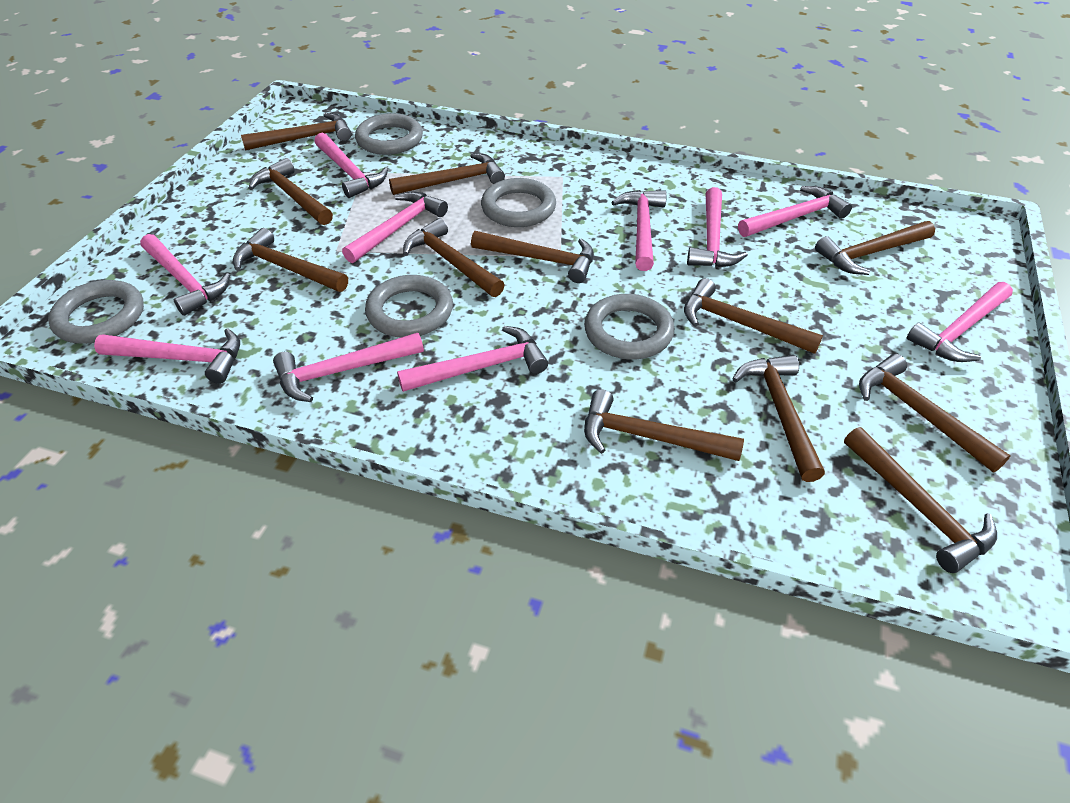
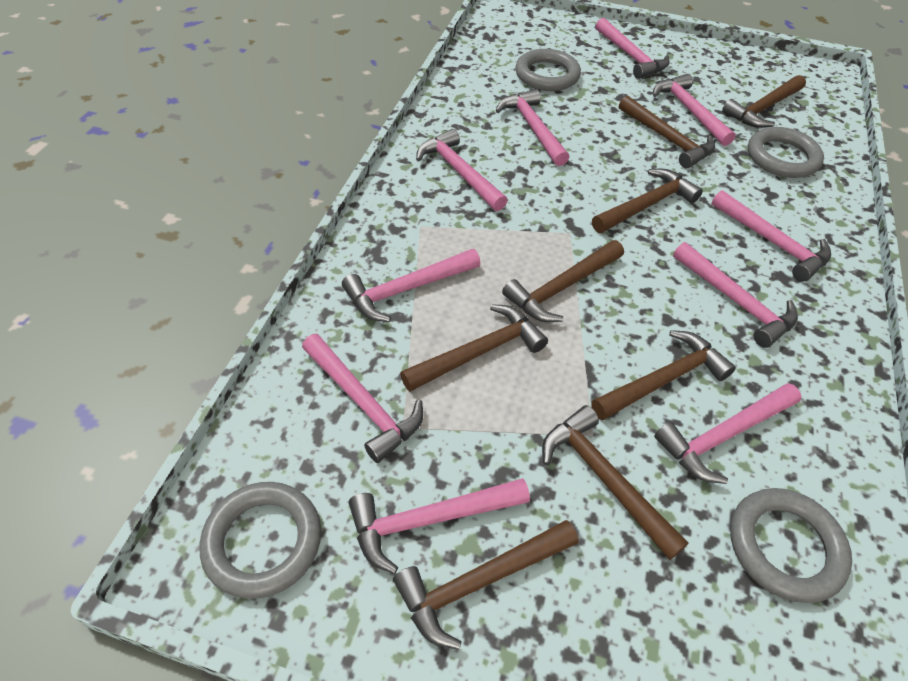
brown hammer: [233,228,348,292] [241,113,352,150] [249,158,333,225] [389,153,505,195] [403,218,504,297] [471,231,594,283] [584,389,744,461] [684,278,823,354] [732,355,825,482] [815,221,935,275] [844,427,997,573] [859,354,1011,473] = 12 -> [393,520,578,650] [400,304,548,392] [502,240,624,322] [542,405,688,560] [592,169,703,233] [592,330,736,420] [619,95,715,168] [722,75,806,128] = 8
grey ring: [48,280,144,344] [355,113,423,155] [365,275,453,337] [481,178,556,227] [584,294,675,359] = 5 -> [200,482,321,599] [515,49,581,91] [730,488,852,603] [748,127,824,178] = 4

